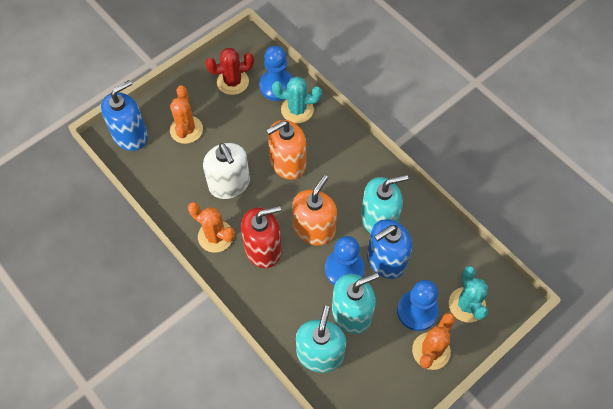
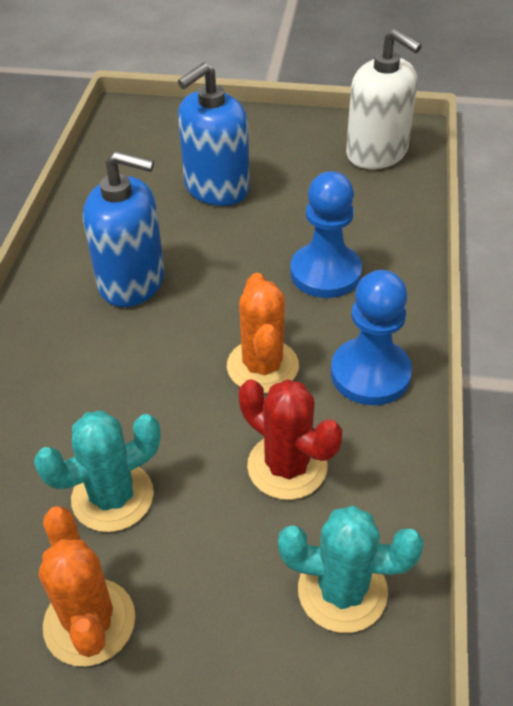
blue pawn: [259,46,293,101] [325,236,365,286] [397,280,439,331] = 3 -> [290,171,362,298] [331,270,412,405] = 2
orange cactus: [170,85,203,144] [188,202,235,253] [412,313,455,370] = 3 -> [39,506,135,666] [227,273,299,393] = 2
orange soap dispenser: [266,120,306,180] [292,175,337,246] = 2 -> none = 0
red soap dispenser: [241,205,282,268] = 1 -> none = 0
turquoise soap dispenser: [296,306,346,373] [332,272,379,334] [361,174,408,233] = 3 -> none = 0

